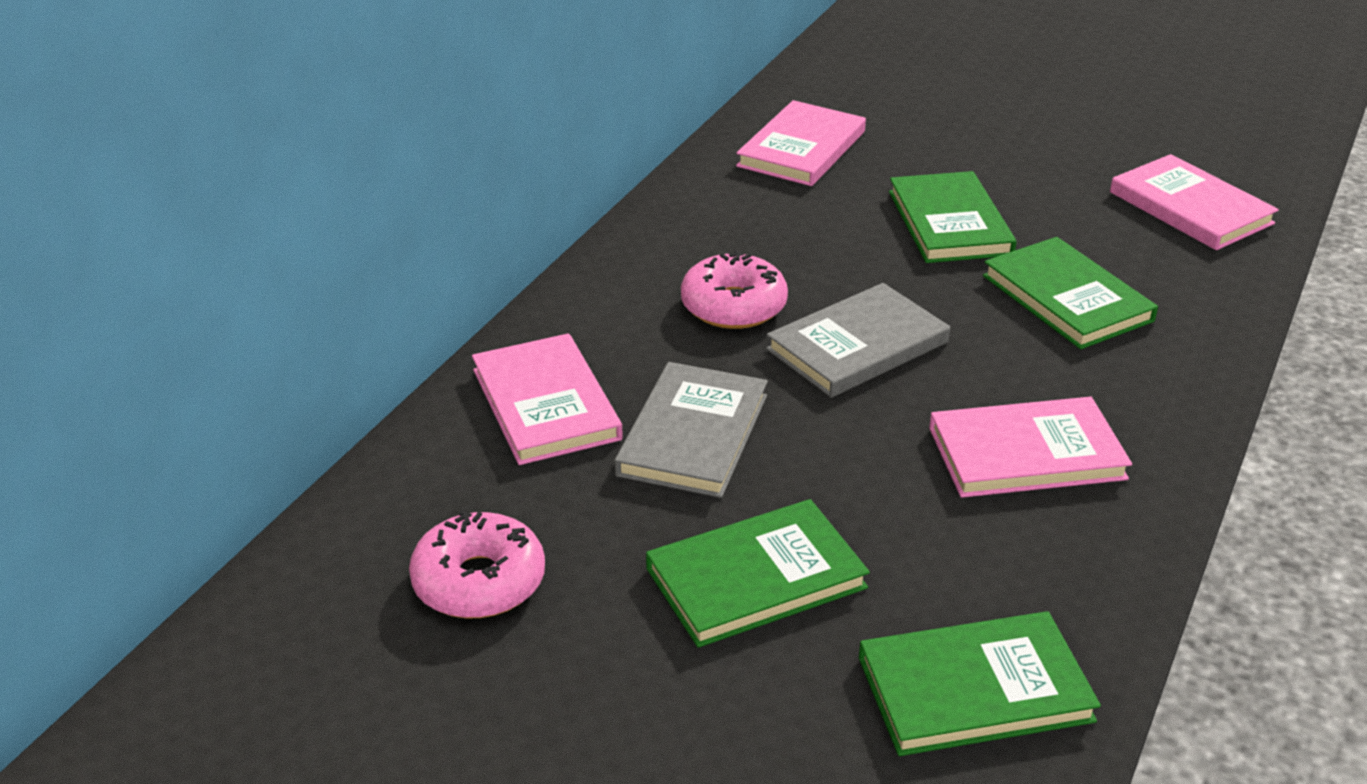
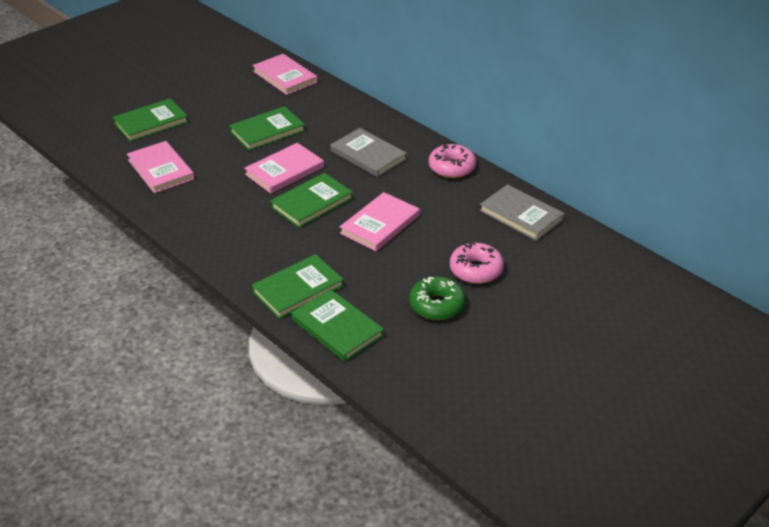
green book: [646,499,870,648] [859,611,1101,756] [889,171,1017,263] [983,237,1158,349] = 4 -> [113,98,188,142] [229,106,305,151] [252,254,344,319] [270,173,353,228] [292,289,384,362] = 5
green donut: none = 0 -> [410,276,466,320] = 1

